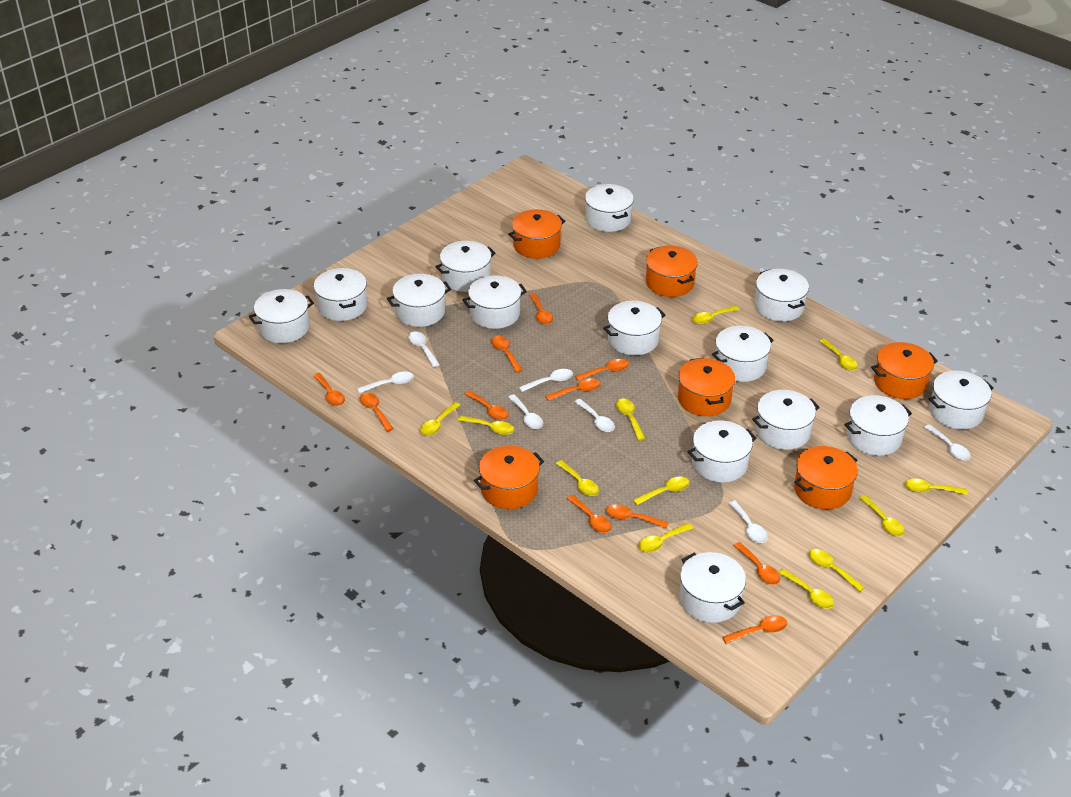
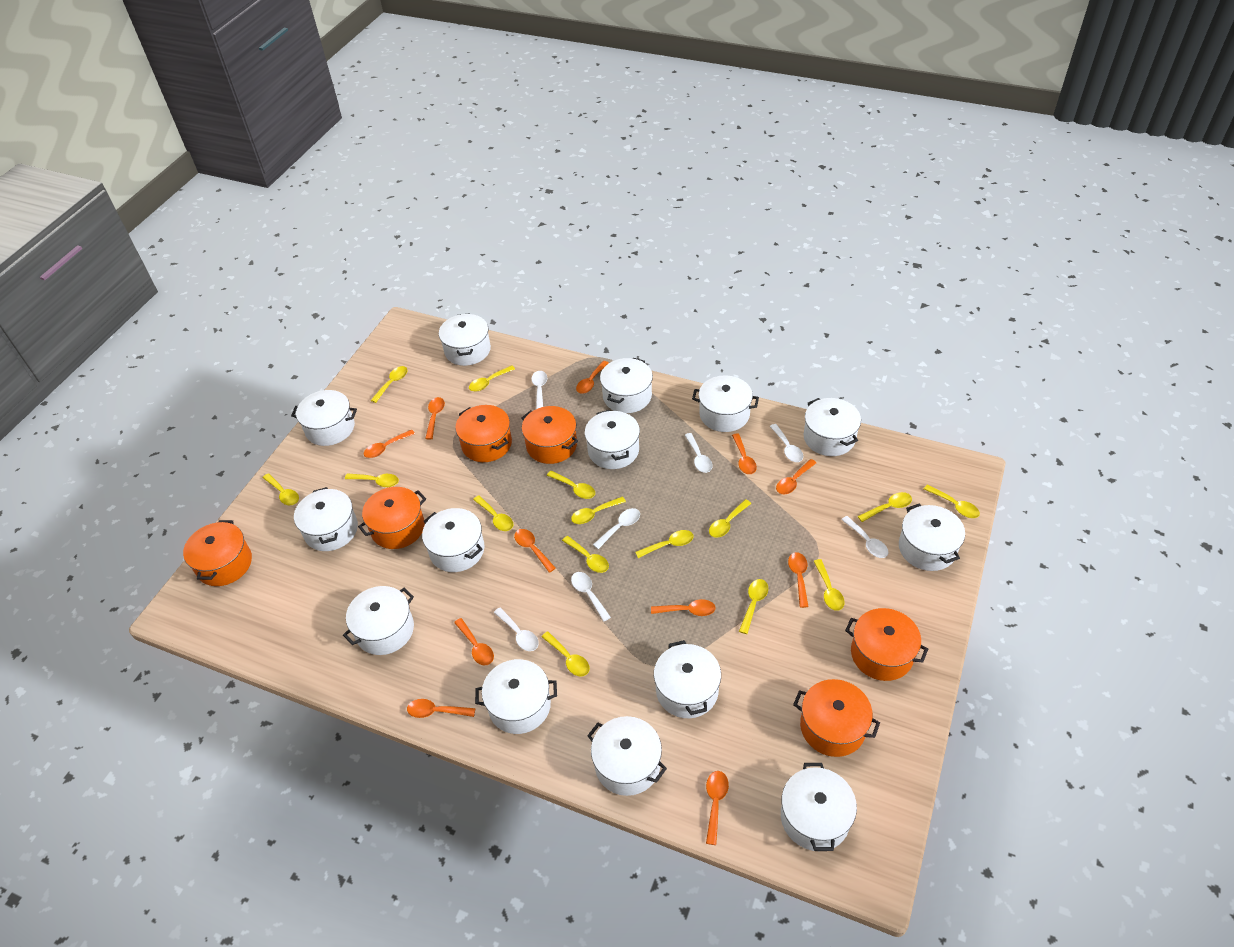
yellow spoon: [420,402,460,436] [458,416,514,435] [556,460,599,496] [616,398,646,441] [633,477,689,505] [638,523,693,553] [692,305,740,324] [778,568,834,609] [809,549,865,592] [819,338,858,371] [859,495,904,536] [905,479,968,495] = 12 -> [263,473,299,505] [345,473,399,487] [371,366,407,403] [469,365,515,392] [473,495,513,531] [541,631,590,677] [547,471,595,499] [562,536,609,573] [571,496,626,524] [635,530,694,558] [709,499,752,538] [739,579,768,634] [814,559,844,611] [858,492,912,522] [924,484,980,518] = 15

